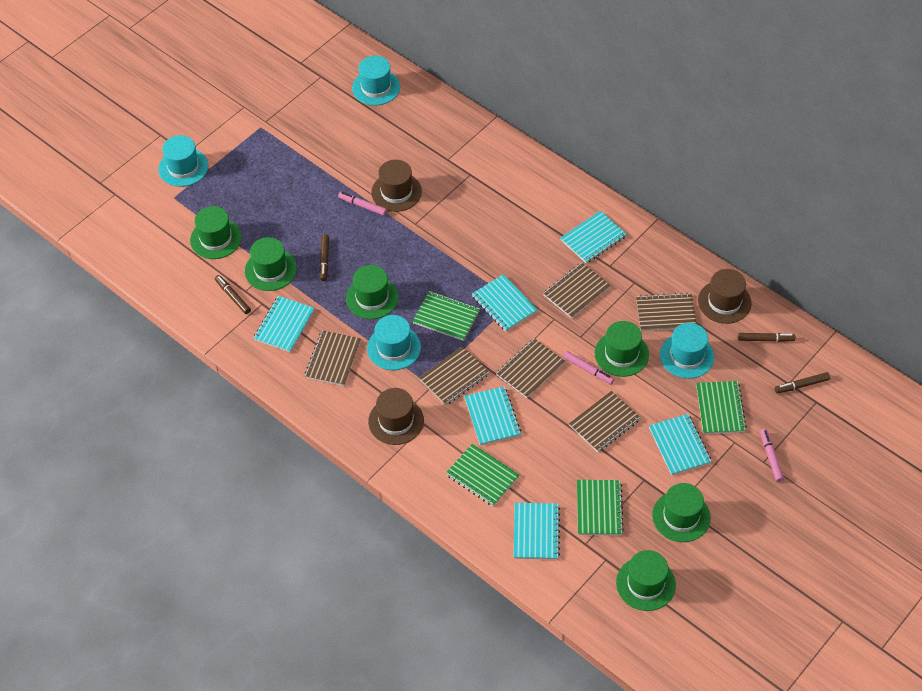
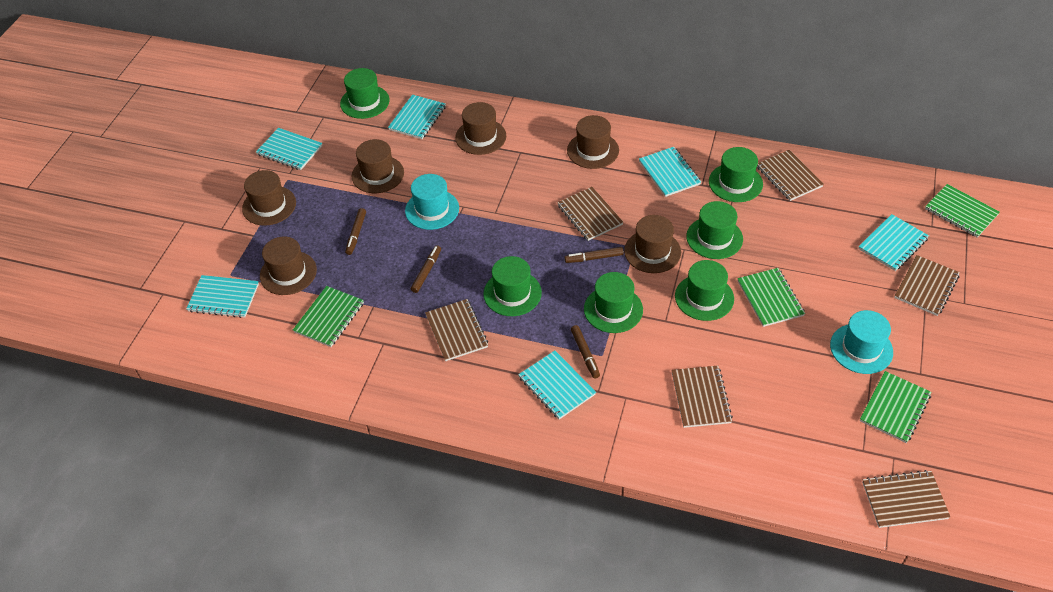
brown hat: [368,388,424,445] [371,160,422,212] [698,269,752,324] = 3 -> [242,170,296,226] [260,236,317,295] [352,139,404,193] [455,102,506,155] [567,115,619,169] [624,215,681,273] = 6
pink marker: [338,192,387,216] [563,351,614,384] [760,429,784,482] = 3 -> none = 0
turquoise hat: [159,135,208,187] [352,56,400,106] [367,315,421,370] [660,323,714,379] = 4 -> [405,174,459,230] [830,310,893,374] = 2

